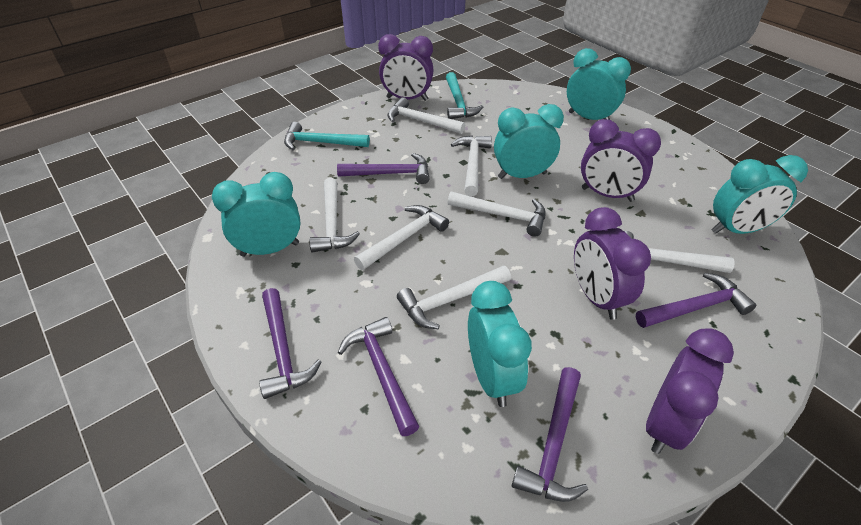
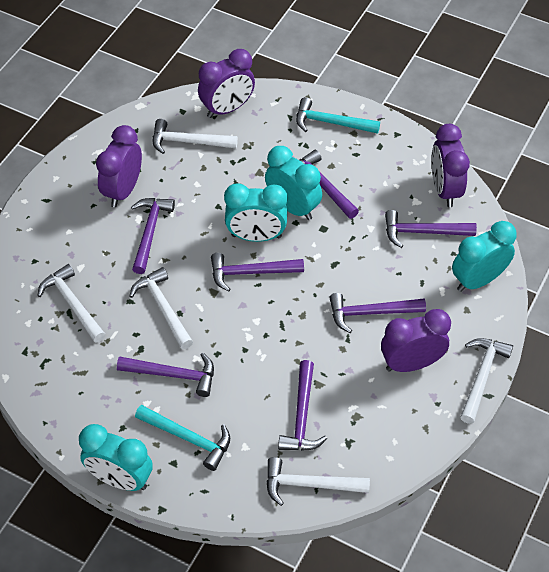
purple hammer: [259,288,322,399] [337,153,430,184] [338,317,419,436] [511,367,588,502] [636,273,756,328] = 5 -> [117,353,214,397] [131,198,175,274] [211,253,304,292] [278,360,327,451] [300,150,359,219] [329,293,426,333] [385,210,477,248] = 7
turquoise clock: [212,172,301,257] [468,281,532,407] [494,104,564,179] [567,48,631,120] [711,155,808,234] = 5 -> [79,424,153,491] [224,183,288,242] [265,146,322,220] [452,221,517,292] = 4
white hammer: [309,178,360,252] [354,205,449,270] [387,97,465,134] [397,266,511,329] [448,191,546,237] [451,135,492,196] [624,231,735,273] = 7 -> [37,264,106,343] [129,267,193,349] [153,119,238,154] [266,457,370,506] [460,338,513,424] = 5

